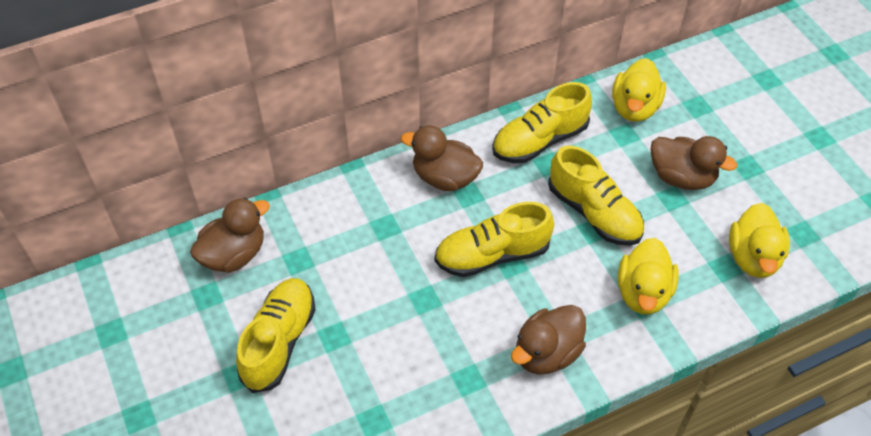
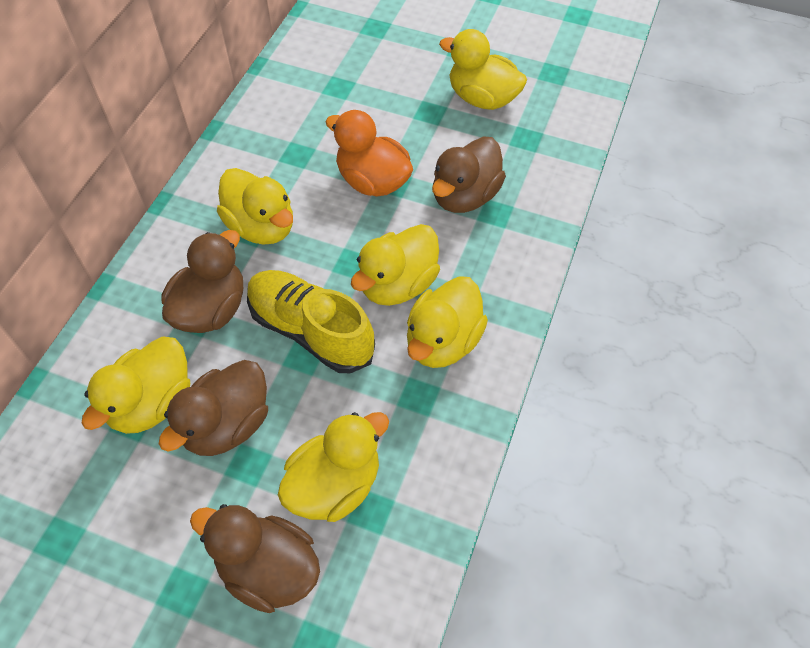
orange duck: none = 0 -> [325,110,413,197] = 1
yellow duck: [612,58,666,122] [618,238,679,314] [729,203,790,278] = 3 -> [81,336,190,434] [217,168,293,245] [278,412,389,522] [351,224,440,306] [407,276,488,368] [439,29,527,110] = 6
yellow shoe: [236,278,316,393] [435,202,554,277] [492,82,592,163] [548,146,644,246] = 4 -> [247,270,375,373] = 1

